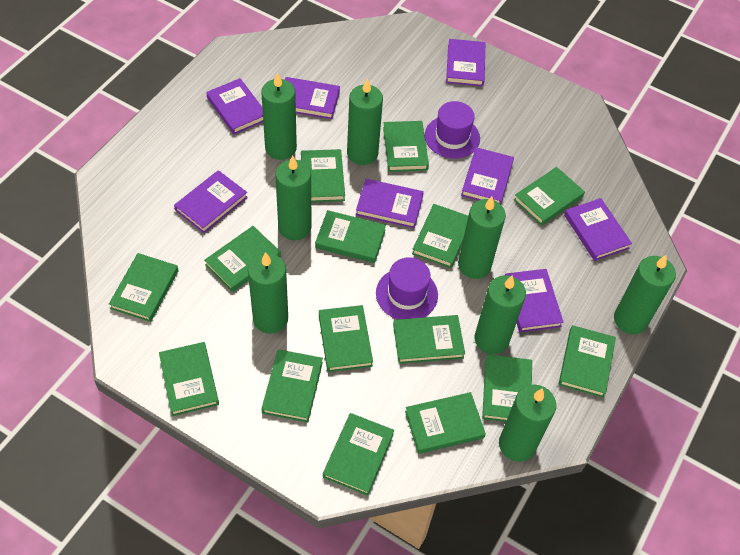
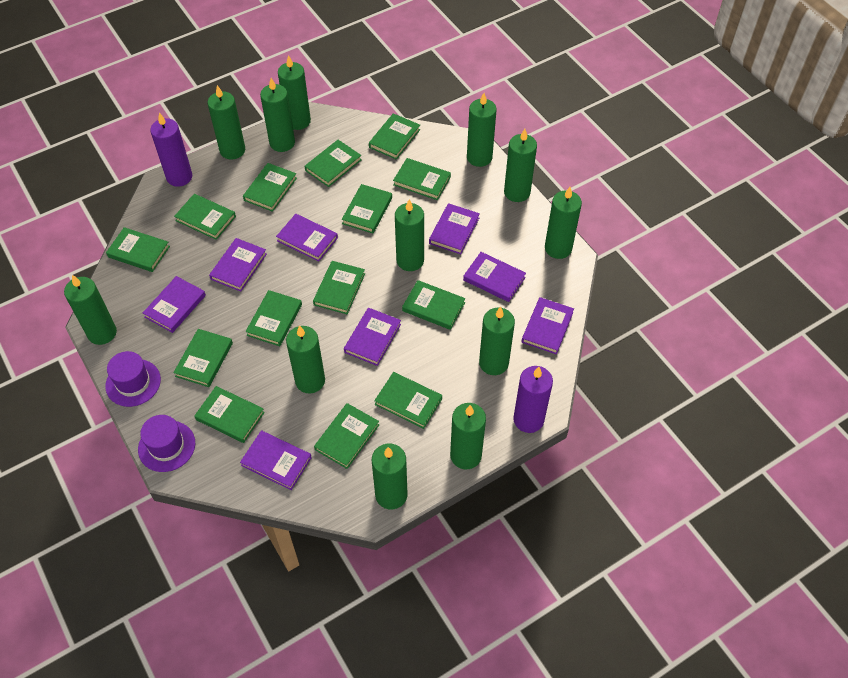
green book: [109,253,179,322] [159,342,219,416] [204,226,281,292] [262,349,323,422] [301,149,345,202] [315,210,386,263] [319,305,373,372] [323,413,394,496] [383,121,429,172] [393,315,465,364] [405,392,486,454] [412,204,468,268] [482,354,532,422] [514,167,585,226] [559,325,616,398] = 15 -> [106,227,170,272] [173,329,233,387] [174,194,236,240] [194,386,265,443] [243,163,297,212] [245,290,302,346] [305,140,362,187] [313,261,365,314] [314,403,379,469] [342,184,392,233] [369,113,420,160] [374,372,442,429] [393,158,451,200] [402,280,465,330] = 14
green candle: [248,252,288,334] [261,72,297,160] [275,156,311,240] [347,78,383,165] [458,197,506,279] [475,275,526,355] [499,384,556,462] [614,255,676,334] = 8 -> [64,275,117,345] [208,85,245,160] [260,78,295,152] [278,55,311,130] [286,325,325,393] [372,444,407,509] [395,200,424,271] [450,403,486,469] [467,93,497,167] [479,307,515,375] [504,129,537,202] [545,187,582,259] = 12
purple candle: none = 0 -> [150,113,192,187] [513,366,553,433] = 2

